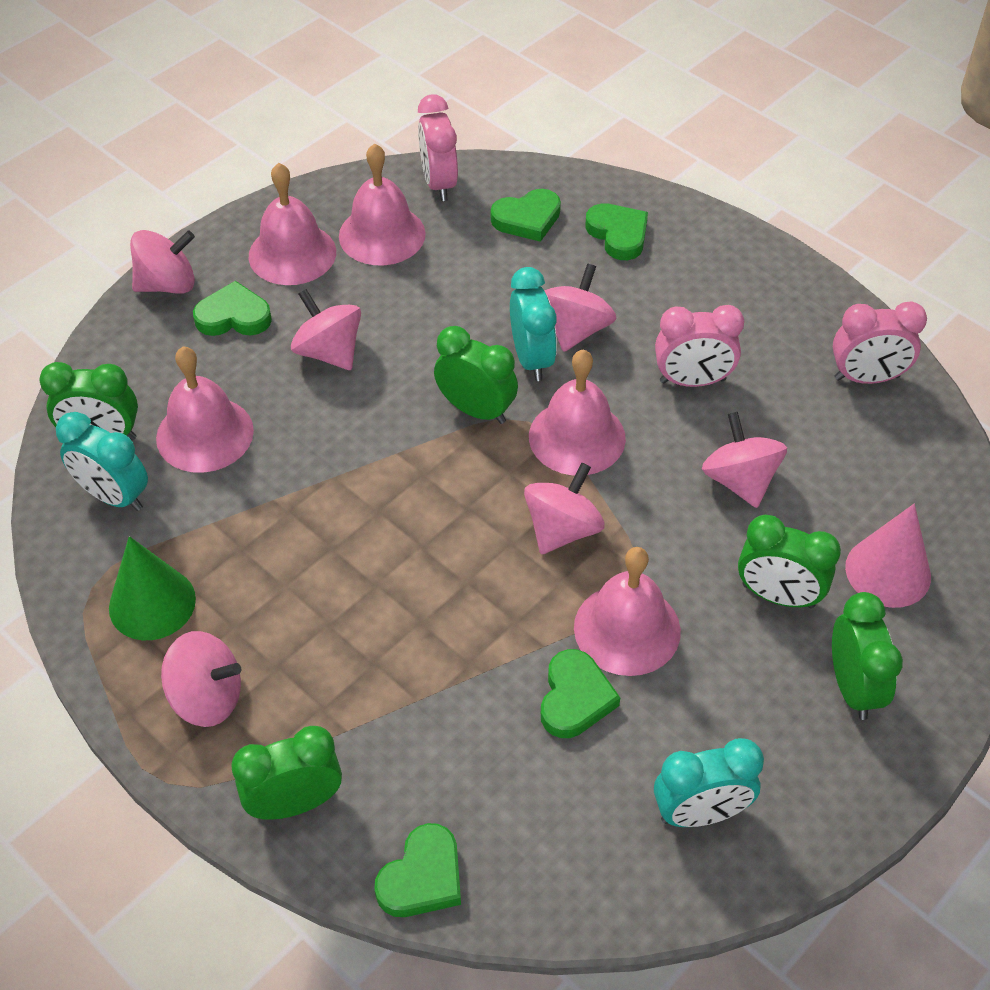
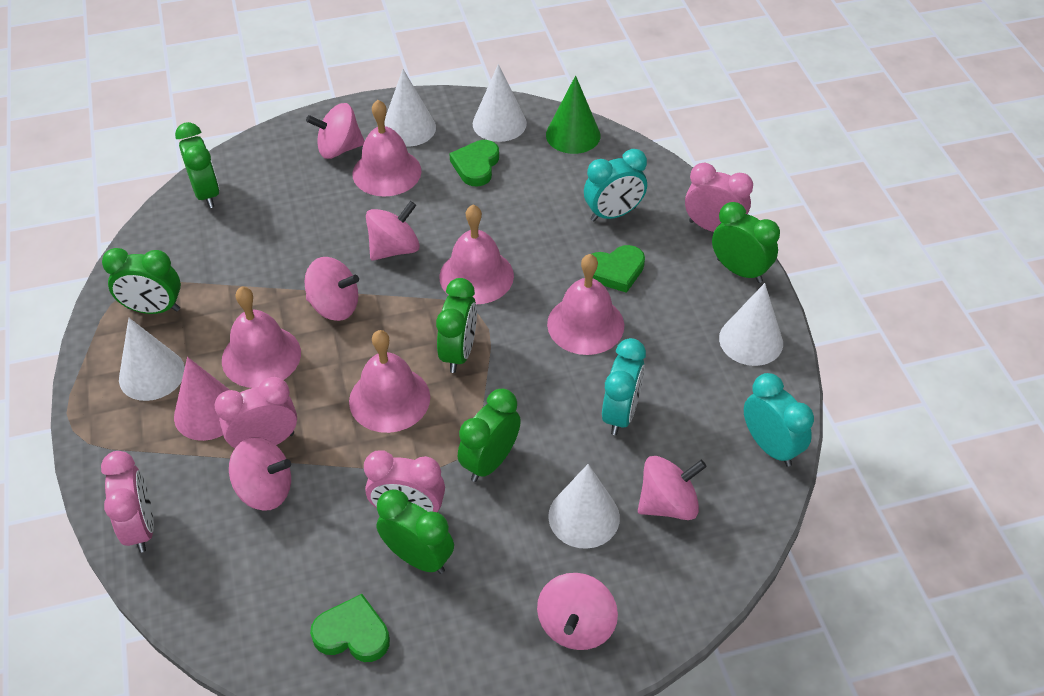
green clock: [39,362,138,441] [231,726,342,820] [434,326,518,424] [738,515,841,608] [832,592,903,720] = 5 -> [102,248,181,314] [175,122,219,208] [376,489,454,574] [436,278,477,373] [458,389,521,482] [712,202,780,283] = 6
green heart: [193,281,272,336] [374,823,461,917] [491,189,561,242] [541,649,620,738] [585,203,648,260] = 5 -> [310,594,390,662] [449,140,499,186] [592,245,645,293] = 3
pink clock: [418,94,458,201] [655,305,744,387] [833,301,927,384] = 3 -> [101,451,154,553] [215,377,297,448] [364,451,445,513] [685,163,753,232] = 4
white cone: none = 0 -> [119,318,185,401] [385,69,436,147] [473,64,527,142] [548,464,620,549] [719,283,783,366] = 5

